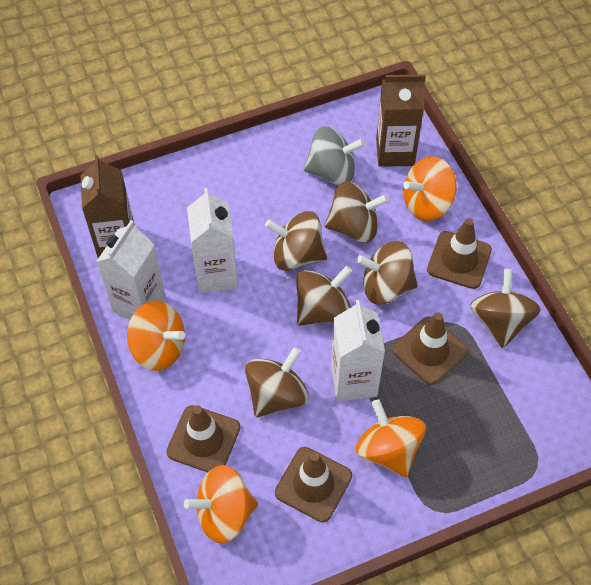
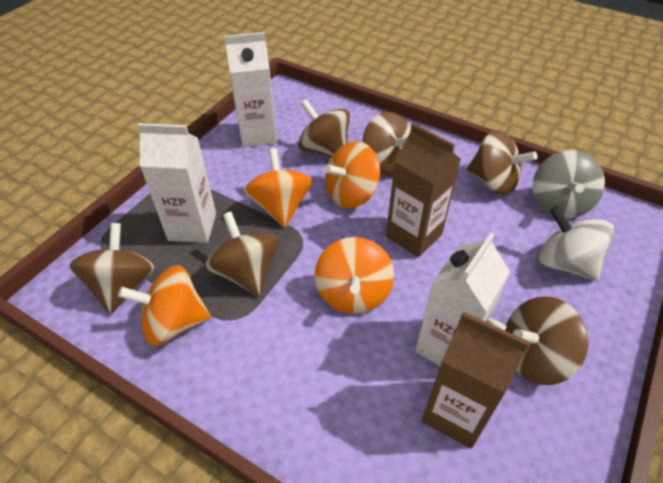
brown traffic cone: [166,405,241,472] [275,447,352,522] [392,312,468,385] [427,218,492,289] = 4 -> none = 0
white spinning top: none = 0 -> [539,206,614,281] = 1

